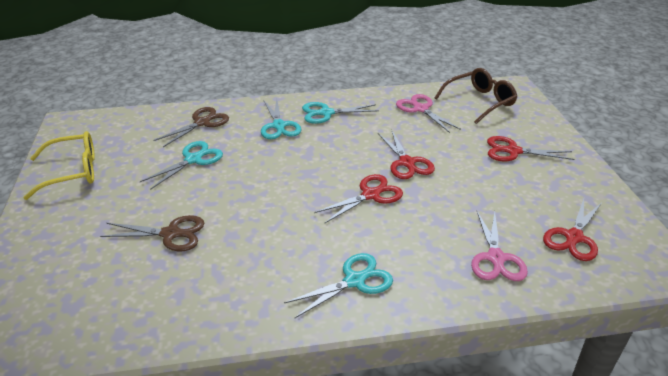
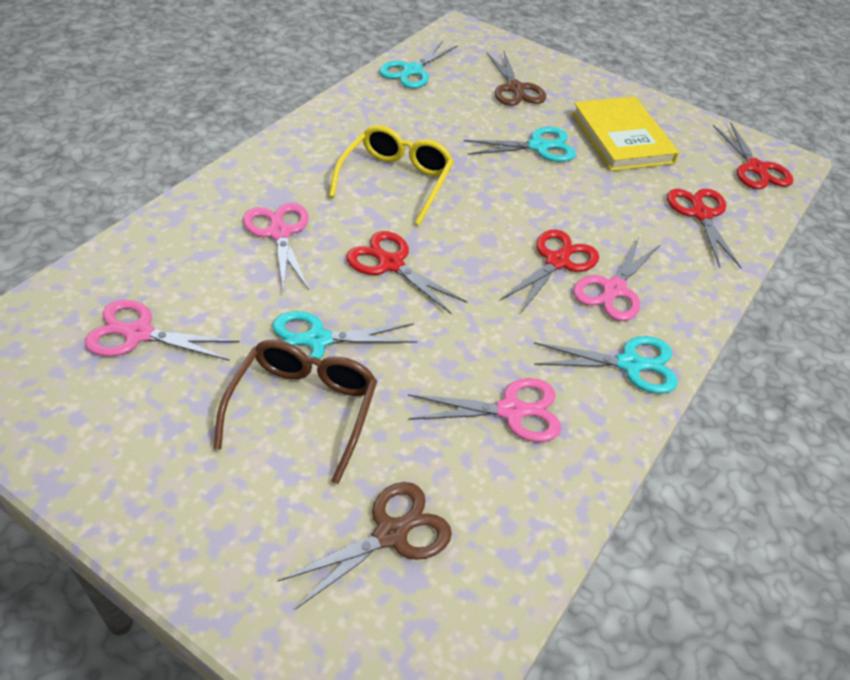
pink scissors: [396,94,461,133] [471,211,528,281] = 2 -> [85,300,240,361] [243,203,309,293] [408,378,561,442] [573,237,661,321] = 4
yellow book: none = 0 -> [572,97,679,171] = 1

